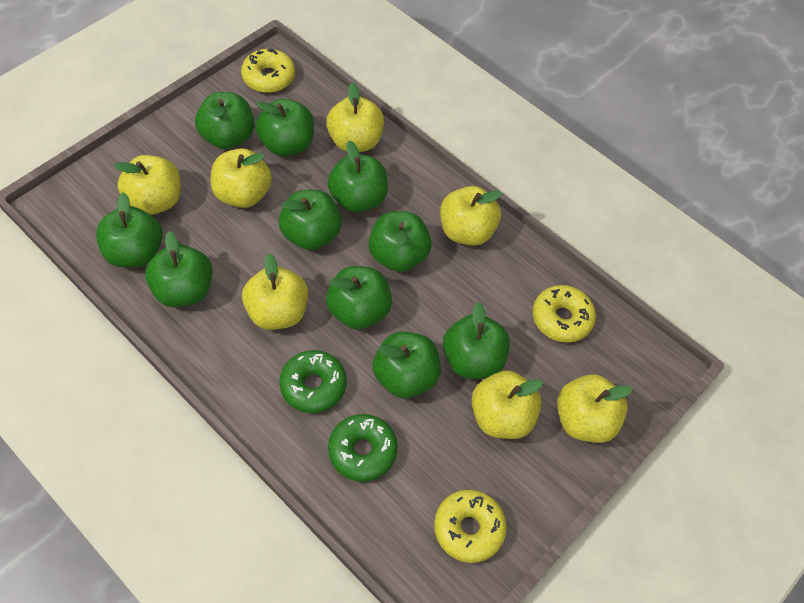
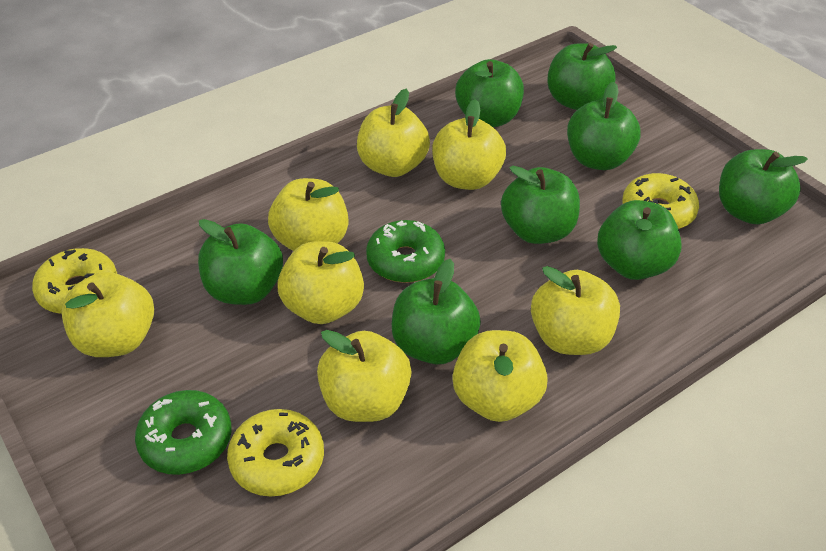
green apple: [96,192,163,268] [145,231,212,307] [195,92,254,149] [256,99,314,156] [279,190,342,250] [326,266,392,330] [328,141,388,213] [368,211,432,272] [372,332,441,398] [443,302,510,379] = 10 -> [198,219,283,305] [392,259,481,364] [455,59,524,127] [501,166,580,244] [548,43,617,110] [567,82,641,170] [597,200,682,280] [719,149,808,224] = 8
yellow apple: [114,155,181,215] [211,148,272,208] [242,253,308,330] [326,82,384,152] [440,186,502,246] [471,371,543,439] [557,374,633,443] = 7 -> [62,272,154,357] [268,178,348,251] [277,241,364,324] [317,330,412,422] [357,89,430,177] [432,99,506,190] [452,330,548,422] [531,266,620,355] = 8

